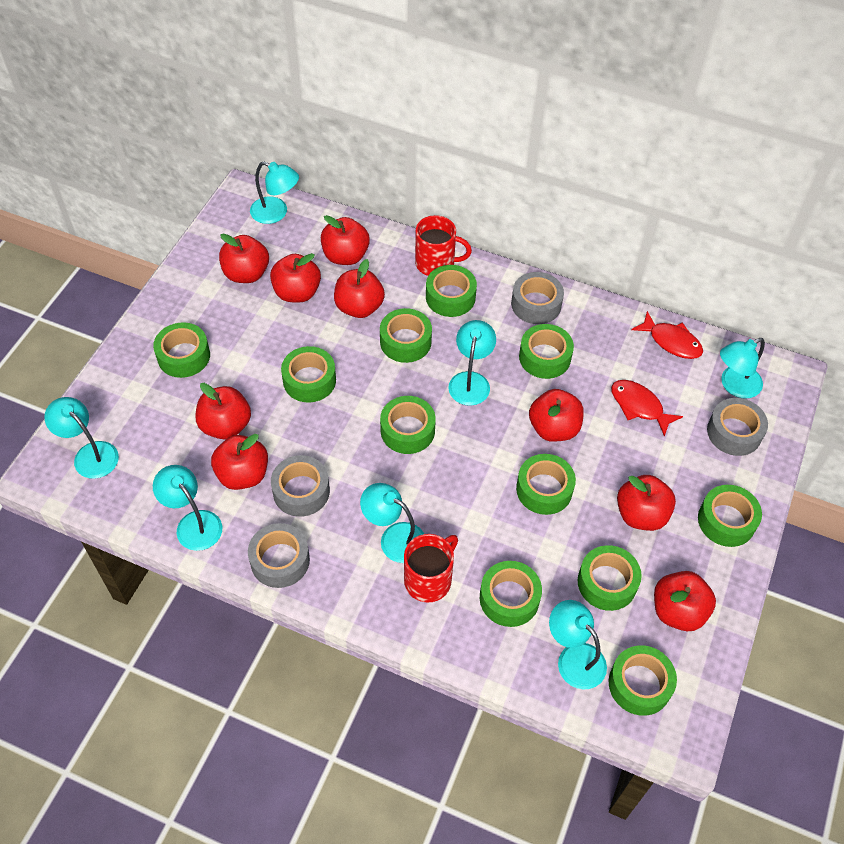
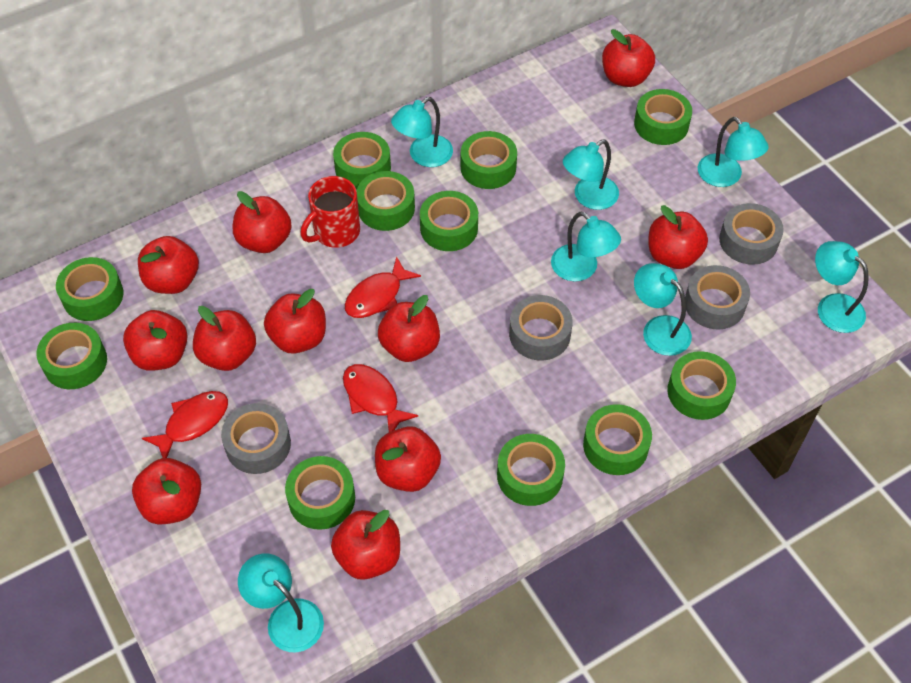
red apple: [196,383,251,440] [211,434,268,490] [219,233,269,283] [270,253,321,302] [321,215,370,265] [334,259,385,318] [529,389,584,442] [617,475,676,531] [654,571,716,631] = 9 -> [123,310,188,371] [132,458,201,525] [138,236,199,294] [193,306,256,371] [233,191,292,253] [264,289,326,354] [331,510,400,580] [375,426,441,492] [378,295,440,362] [602,29,655,87] [648,205,708,269] = 11
red fish: [611,380,683,436] [632,311,703,359] = 2 -> [142,391,228,458] [343,364,418,432] [345,256,421,318] = 3
red mug: [404,534,458,602] [415,215,472,276] = 2 -> [301,176,360,248] = 1

